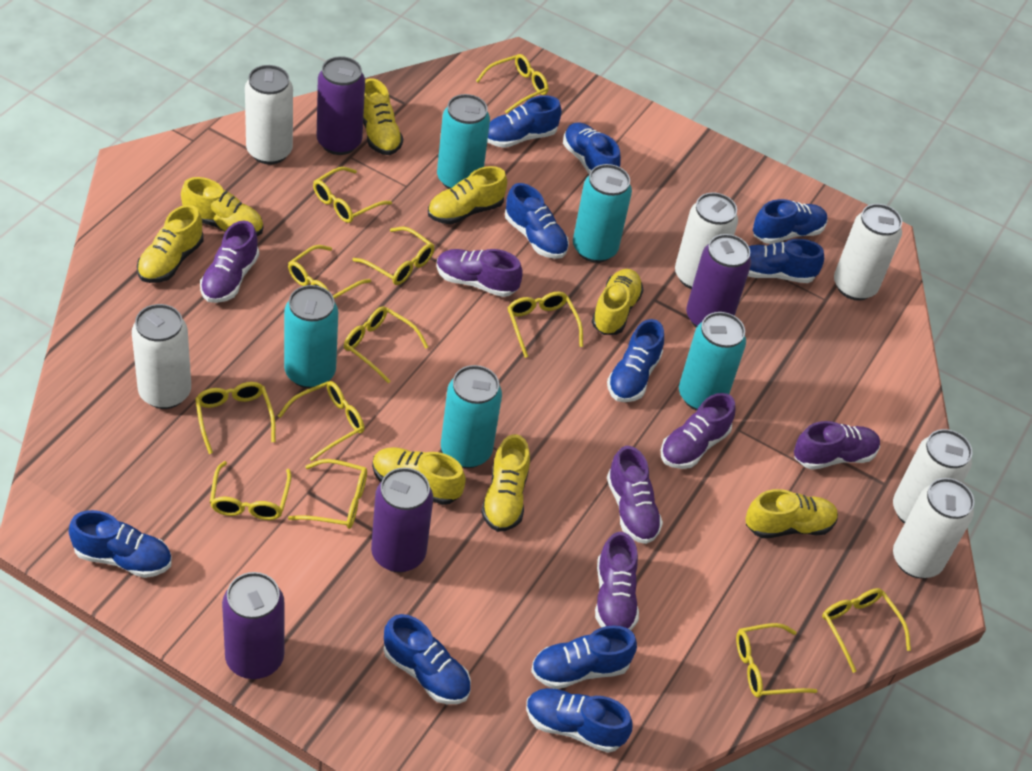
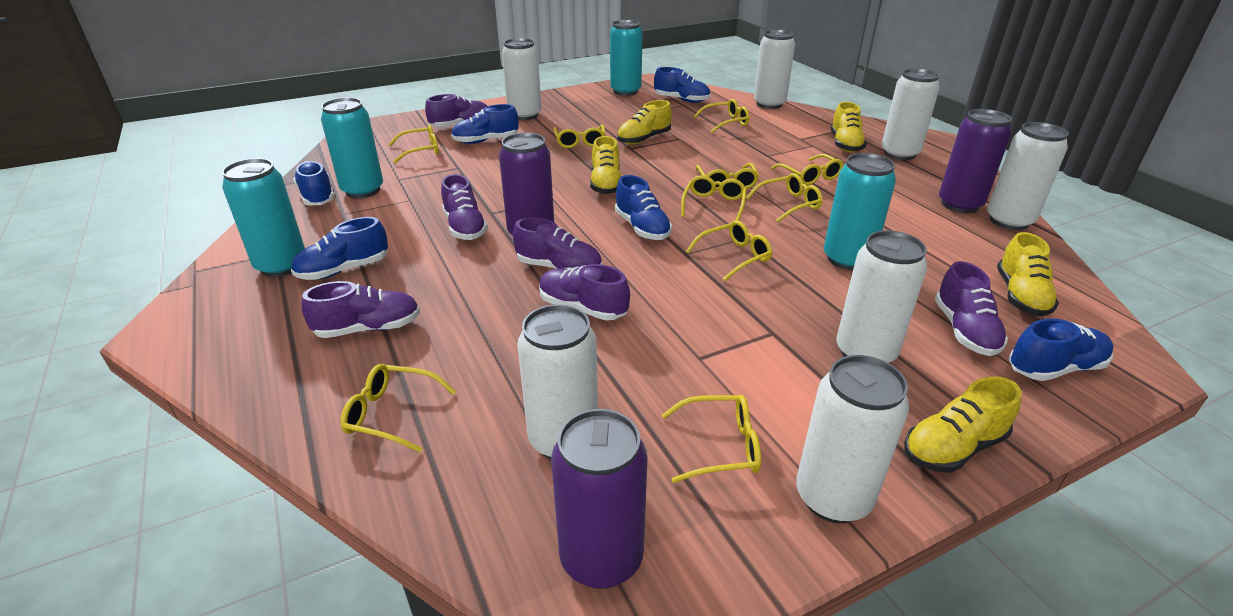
blue shoe: [69,510,172,578] [384,614,471,704] [487,95,562,148] [505,183,569,259] [526,688,633,753] [531,625,637,689] [563,122,621,175] [607,319,664,402] [748,239,824,283] [753,199,828,244] = 10 -> [291,217,388,280] [293,161,335,205] [451,104,519,144] [615,175,672,240] [654,67,710,103] [1008,319,1114,381] = 6
purple can: [222,572,285,679] [317,56,365,155] [371,467,433,572] [686,234,751,328] = 4 -> [499,133,554,235] [551,409,648,589] [939,109,1012,213] = 3
turquoise can: [284,285,338,388] [437,94,490,189] [441,365,502,468] [573,164,632,263] [679,312,746,411] = 5 -> [222,158,305,277] [321,97,383,198] [610,20,643,96] [824,153,896,270] = 4
white can: [132,304,191,409] [245,65,293,164] [675,193,738,289] [834,204,902,301] [893,429,972,524] [893,478,975,578] = 6 -> [502,38,541,120] [517,304,598,459] [754,30,795,109] [796,355,909,523] [837,231,927,363] [882,68,940,160] [987,122,1069,230] = 7
yellow glasses: [195,382,276,454] [210,461,292,520] [278,381,364,461] [288,245,371,299] [288,459,367,529] [313,167,392,223] [344,306,428,383] [352,226,435,285] [476,54,548,114] [507,292,583,358] [736,623,817,698] [822,588,911,673] = 12 -> [340,364,456,452] [389,124,439,163] [553,125,606,148] [662,395,761,483] [681,175,747,221] [686,221,772,281] [693,99,750,133] [696,163,759,190] [746,173,823,222] [771,154,844,185] = 10
yellow shoe: [137,205,204,283] [181,177,263,236] [363,78,403,155] [372,447,466,505] [428,166,507,224] [481,434,530,532] [592,269,644,335] [746,489,838,538] = 8 -> [590,136,621,195] [617,100,672,145] [831,102,867,152] [904,376,1022,473] [997,232,1059,316] = 5

